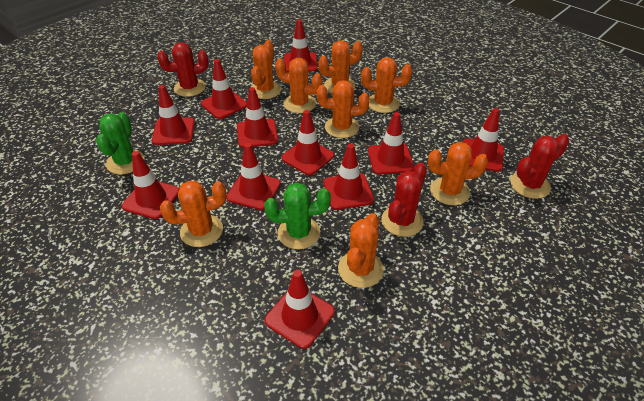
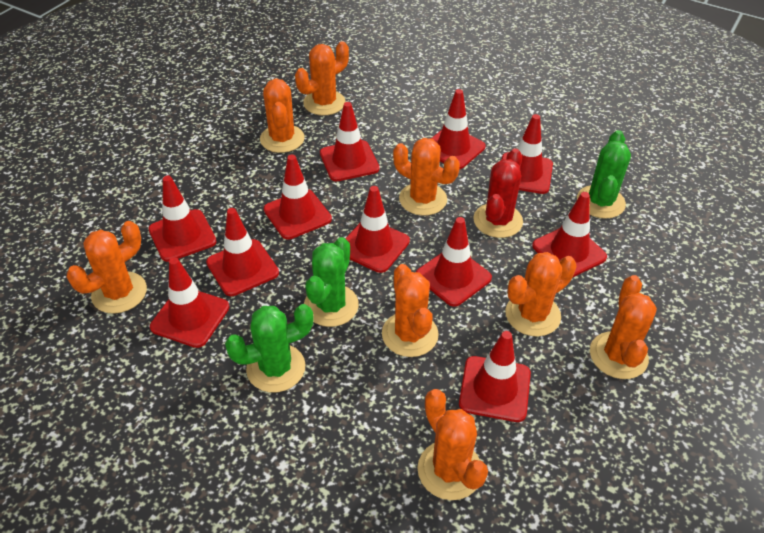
green cactus: [96,112,145,174] [264,183,331,250] = 2 -> [225,304,314,392] [304,237,359,327] [577,130,631,219] = 3
red cactus: [157,42,209,97] [381,163,427,237] [510,134,569,199] = 3 -> [473,148,523,238] = 1

